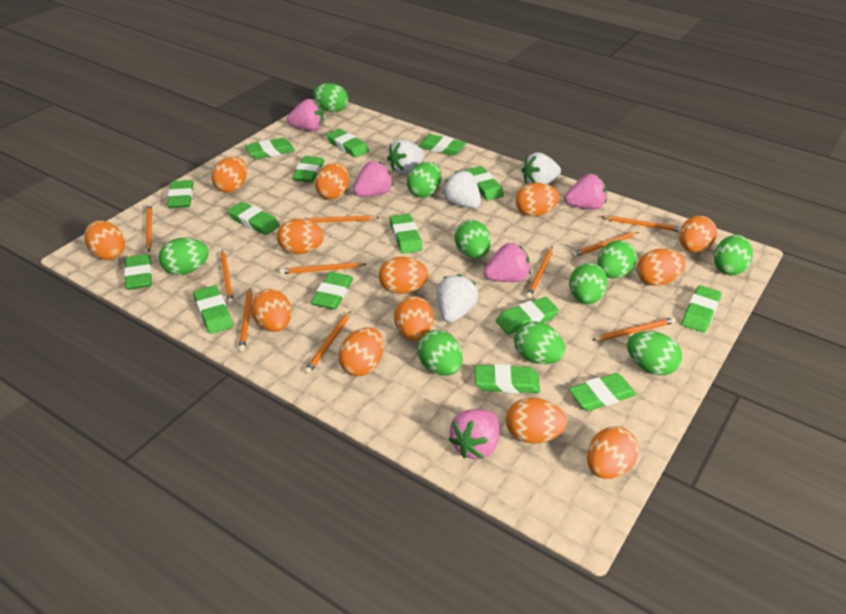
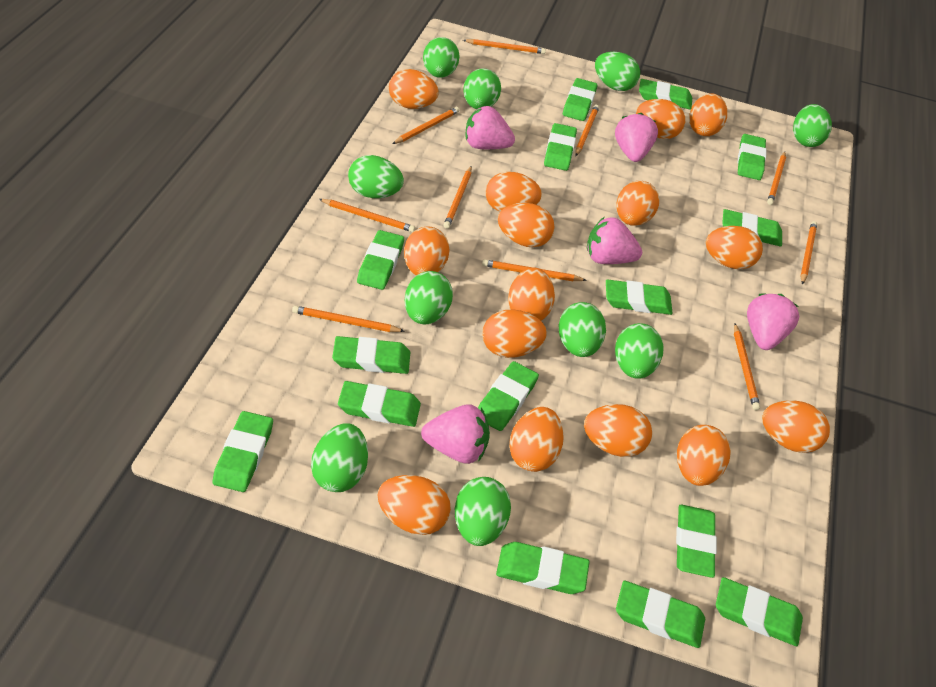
orange egg: [84,221,125,260] [211,157,247,193] [250,289,292,332] [277,219,324,254] [315,163,349,199] [338,327,384,376] [379,257,429,294] [394,296,434,341] [506,398,567,443] [516,183,560,216] [587,426,639,479] [637,249,686,286] [679,216,717,252] = 13 -> [378,475,451,535] [389,69,439,109] [404,226,450,276] [482,310,547,358] [486,172,542,212] [498,203,555,247] [508,267,555,321] [509,407,564,472] [584,404,652,457] [616,181,659,226] [636,99,685,139] [677,425,731,486] [689,93,727,136] [706,226,763,269] [762,401,830,453] = 15
white strawberry: [387,139,425,174] [436,274,478,323] [442,170,481,208] [522,152,561,184] = 4 -> none = 0

